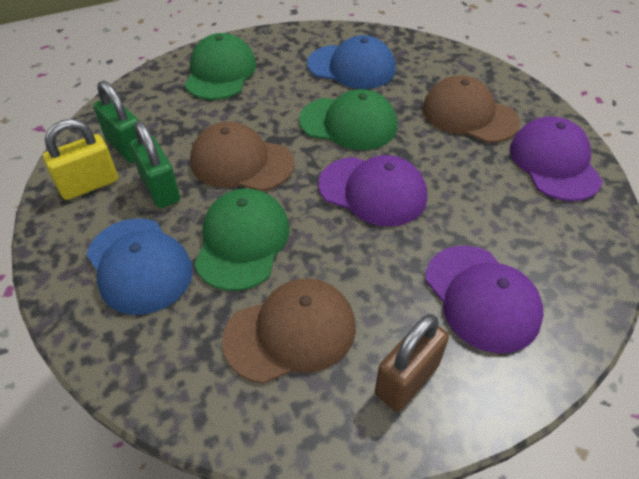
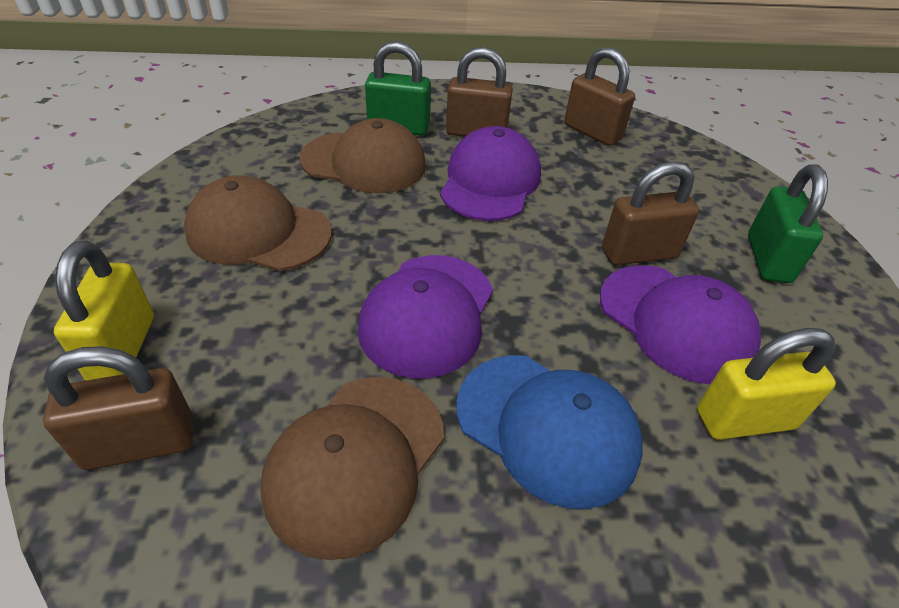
blue cap: [86,218,193,315] [307,35,396,89] = 2 -> [456,355,643,509] = 1
brown padlock: [375,314,449,411] = 1 -> [43,346,194,470] [446,47,513,137] [564,47,635,146] [602,161,699,265] = 4
green cap: [185,33,256,100] [194,188,290,291] [299,89,397,150] = 3 -> none = 0
yellow padlock: [43,119,118,200] = 1 -> [54,240,154,380] [697,328,836,440] = 2

